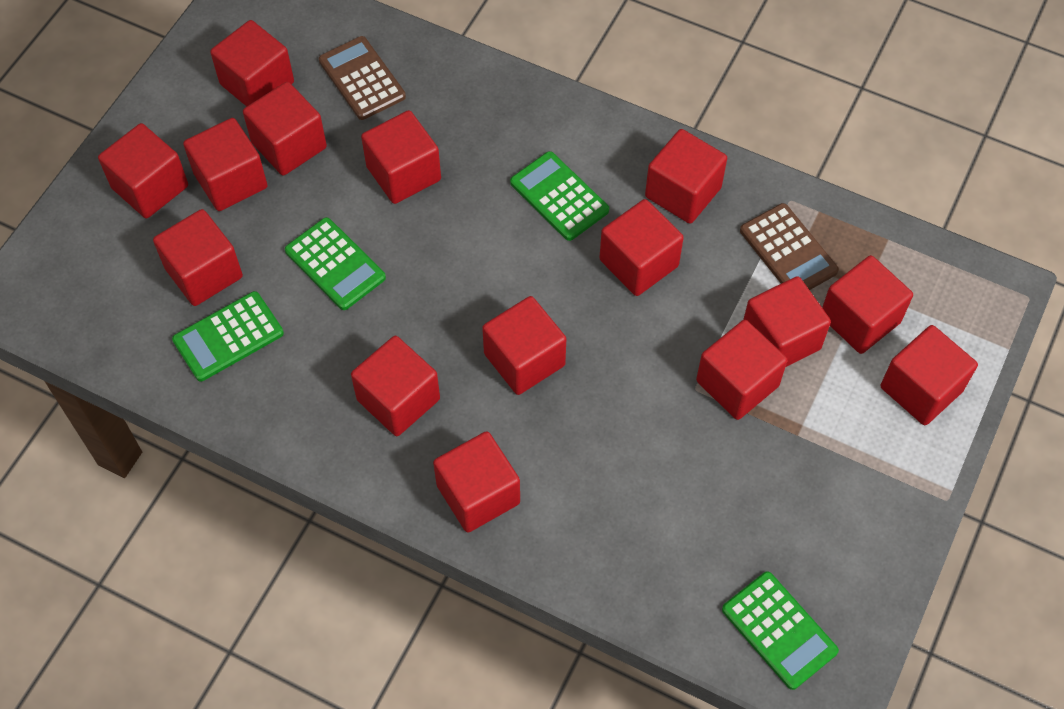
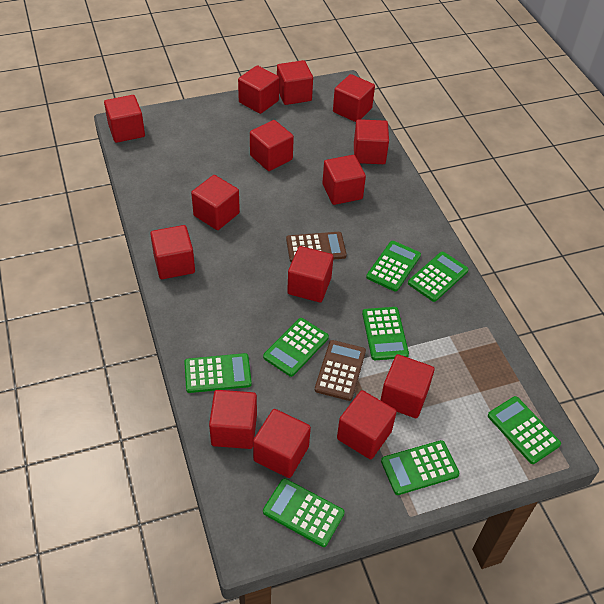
green calculator: [172,291,284,381] [285,217,386,310] [510,151,609,241] [722,571,839,690] = 4 -> [184,353,252,393] [263,318,329,377] [263,478,345,547] [362,307,409,360] [366,241,421,292] [381,440,459,495] [408,252,469,302] [488,396,561,464] = 8
red cube: [98,123,188,218] [153,209,243,306] [183,118,267,211] [210,20,294,107] [243,82,327,176] [351,336,440,436] [361,110,441,204] [433,431,520,533] [482,296,566,395] [599,199,684,296] [645,129,727,224] [696,320,788,420] [743,276,831,367] [822,255,913,354] [880,325,978,425] = 15 -> [104,95,145,143] [150,225,195,279] [191,175,240,230] [209,390,257,449] [238,65,279,114] [250,120,294,171] [253,409,311,478] [277,60,313,105] [287,246,333,302] [322,155,366,205] [333,74,375,122] [337,390,397,459] [354,119,389,164] [381,354,435,418] = 14

